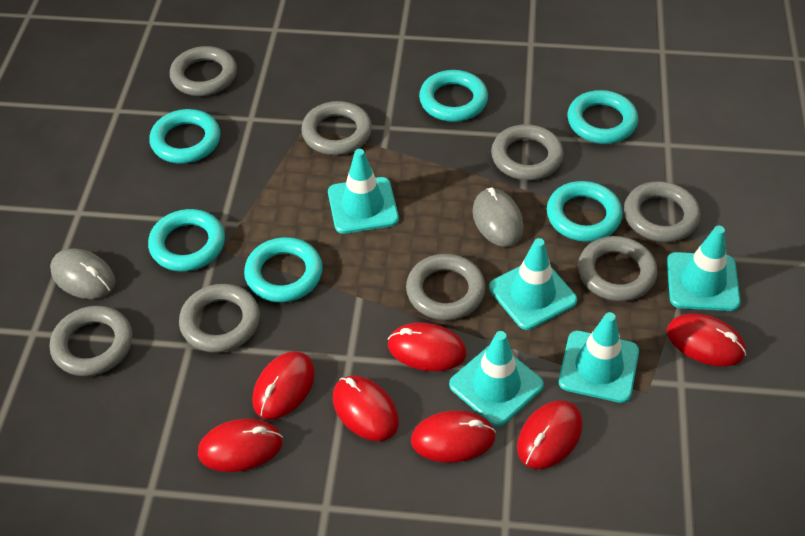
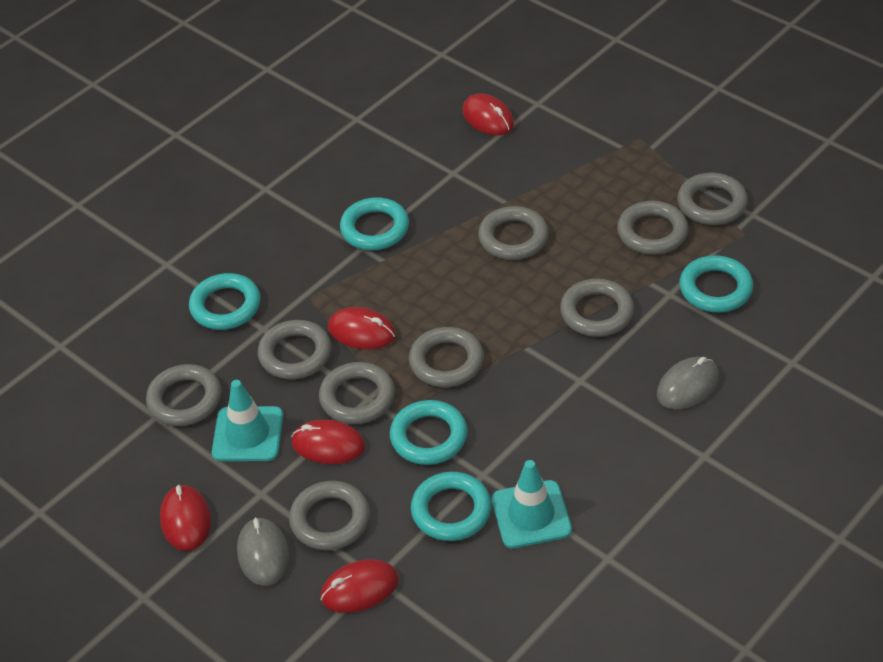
grey ring: [50,306,132,376] [170,46,237,96] [179,284,260,353] [301,101,372,155] [406,254,486,320] [491,124,564,180] [578,236,658,301] [624,181,700,242] = 8 -> [146,364,221,426] [258,320,331,379] [289,481,370,550] [319,362,395,424] [409,327,484,387] [478,206,549,260] [560,279,634,337] [617,201,688,254] [677,172,748,225] = 9
red mouse: [198,418,283,472] [252,351,315,419] [333,375,399,441] [388,322,466,371] [411,410,496,463] [517,400,583,469] [667,313,746,366] = 7 -> [160,485,211,551] [291,420,365,464] [320,559,399,613] [328,307,396,349] [462,93,514,135] = 5
turquoise ring: [148,209,225,271] [149,109,220,163] [244,237,323,302] [419,70,488,122] [547,181,623,242] [567,90,638,144] = 6 -> [189,273,261,330] [340,197,409,250] [390,400,467,465] [411,472,492,541] [680,255,753,312] = 5
turquoise traffic cone: [328,149,399,234] [449,331,544,426] [489,238,577,330] [559,312,639,403] [667,226,741,311] = 5 -> [212,380,283,461] [492,460,572,548] = 2

